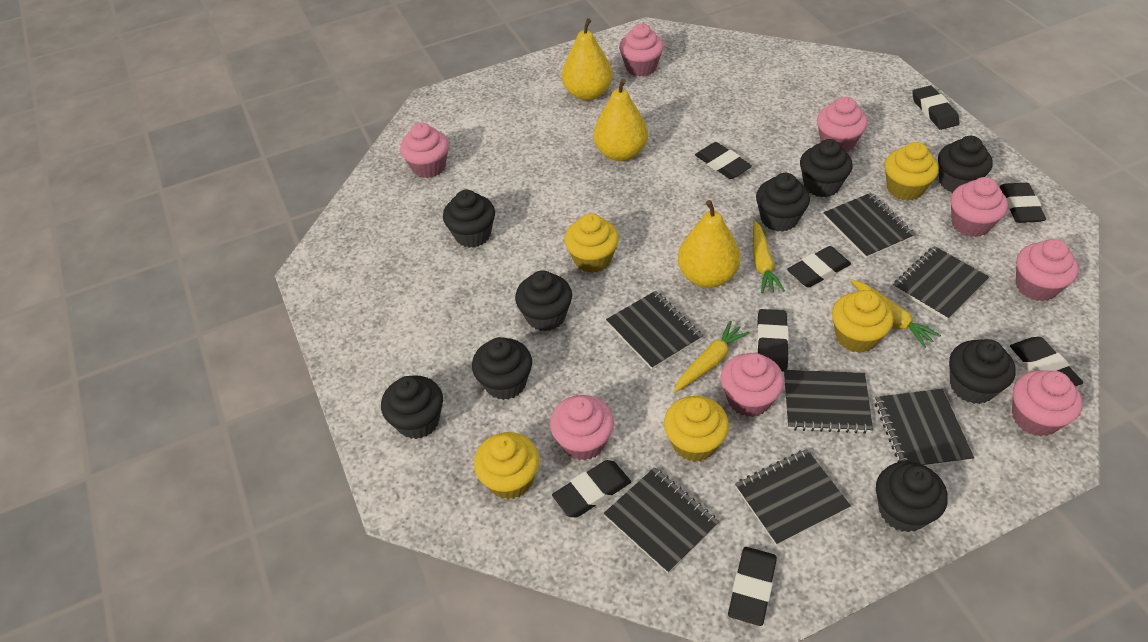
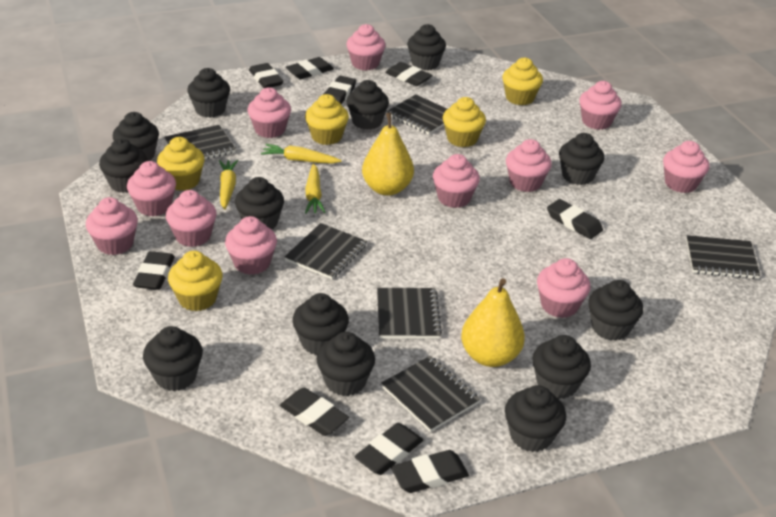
black cupcake: [381,375,443,439] [443,190,495,248] [472,337,532,400] [515,270,572,331] [756,173,810,232] [800,139,852,197] [876,461,948,532] [938,136,992,193] [949,339,1016,404] = 9 -> [99,139,147,193] [113,112,159,161] [143,326,203,391] [187,68,230,118] [235,177,284,229] [292,293,349,355] [317,332,375,396] [346,80,389,130] [407,24,446,70] [505,385,566,452] [532,335,591,399] [559,133,604,185] [588,280,643,341] = 13
black eraser: [552,460,631,517] [695,142,752,179] [728,547,777,626] [757,309,789,371] [787,246,851,288] [912,86,959,130] [999,183,1046,223] [1010,337,1083,386] = 8 -> [133,251,175,290] [249,63,284,88] [280,388,349,436] [286,57,334,79] [323,76,356,104] [354,423,423,475] [385,62,432,86] [391,450,469,493] [547,199,603,239] = 9
black notebook: [604,467,719,573] [606,291,703,369] [735,449,851,546] [784,370,873,434] [823,193,915,259] [875,389,974,467] [893,246,989,320] = 7 -> [165,125,236,159] [285,223,367,279] [377,288,442,339] [381,356,480,432] [386,94,447,135] [686,235,760,279] = 6
pink cupcake: [400,122,449,178] [550,395,614,460] [619,23,664,77] [721,353,784,417] [817,97,868,152] [951,177,1008,237] [1012,370,1082,436] [1016,239,1079,301] = 8 -> [86,197,138,255] [127,161,176,216] [166,190,217,247] [225,216,277,275] [247,88,291,138] [346,24,385,71] [433,154,480,208] [506,139,552,192] [537,258,590,318] [579,81,622,130] [663,141,709,193] = 11
yellow pear: [562,18,613,101] [594,79,648,161] [678,200,741,288] = 3 -> [362,113,414,196] [461,278,525,367] = 2

